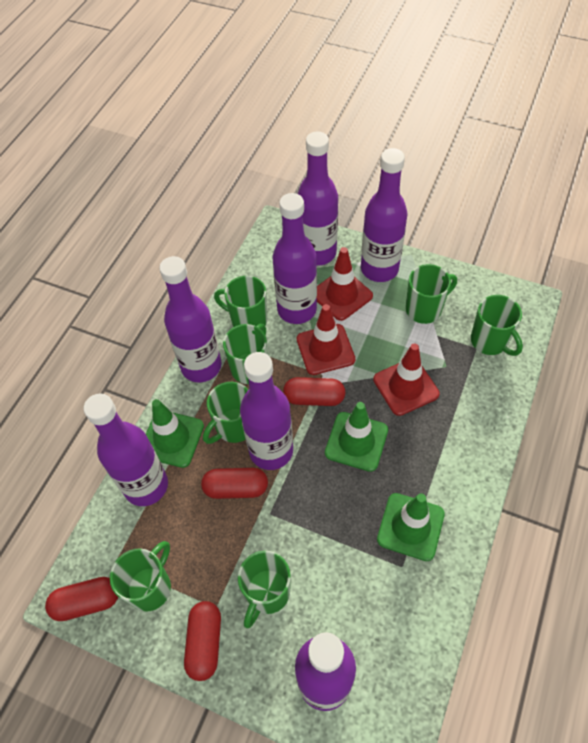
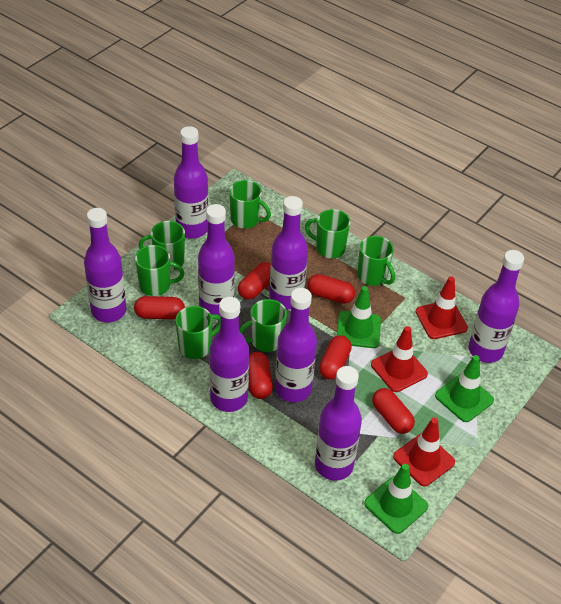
purple bottle: [84,394,168,506] [159,256,222,382] [240,352,293,470] [273,193,317,324] [295,632,356,711] [298,132,338,266] [361,148,408,282] = 7 -> [84,208,127,322] [174,126,209,239] [198,204,235,316] [209,297,249,412] [269,196,308,309] [275,288,317,402] [315,366,362,481] [468,250,524,363] = 8
red capsule: [45,577,118,621] [184,601,221,681] [201,468,268,499] [283,377,345,406] = 4 -> [134,296,185,319] [238,262,271,300] [249,352,273,399] [307,274,355,304] [319,335,352,380] [372,388,415,434] = 6

